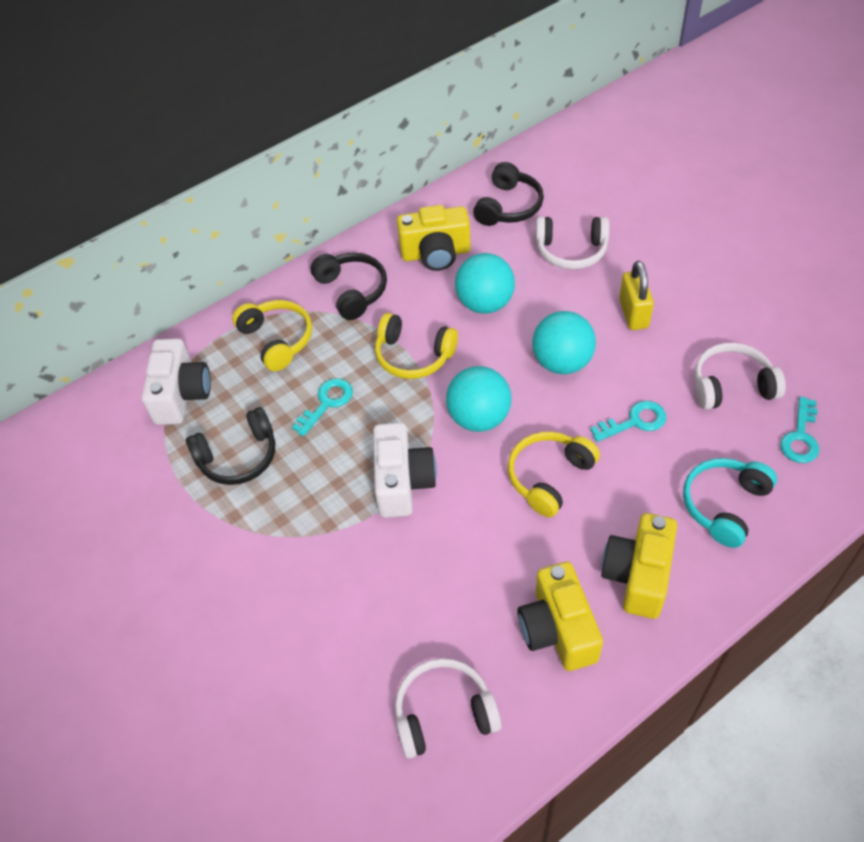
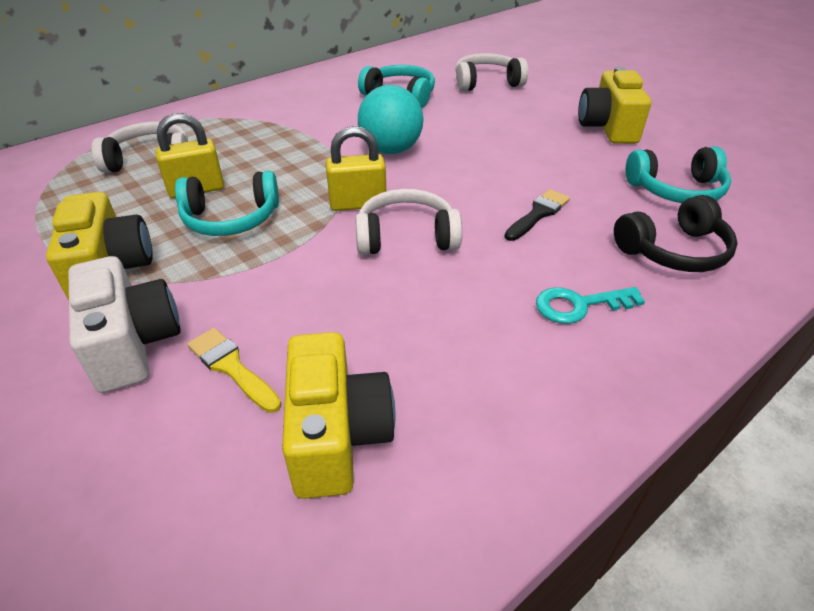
black brush: none = 0 -> [505,189,570,241] = 1
black headphones: [186,407,275,485] [310,253,387,320] [473,162,544,226] = 3 -> [614,195,738,272] = 1
turquoise ball: [446,366,511,432] [455,253,515,314] [532,311,596,374] = 3 -> [358,85,423,154] = 1
turquoise headphones: [683,458,777,548] = 1 -> [175,171,279,236] [358,65,435,108] [626,146,731,203] = 3
turquoise key: [292,379,353,436] [590,401,666,442] [780,397,819,463] = 3 -> [536,287,645,324] = 1
white camera: [142,339,211,425] [373,423,437,518] = 2 -> [69,256,181,393] = 1
yellow brush: none = 0 -> [187,328,281,413] = 1
yellow headphones: [232,300,312,371] [375,313,458,379] [508,432,600,517] = 3 -> none = 0
yellow padlock: [619,261,654,330] = 1 -> [156,113,224,198] [326,126,386,211] = 2

